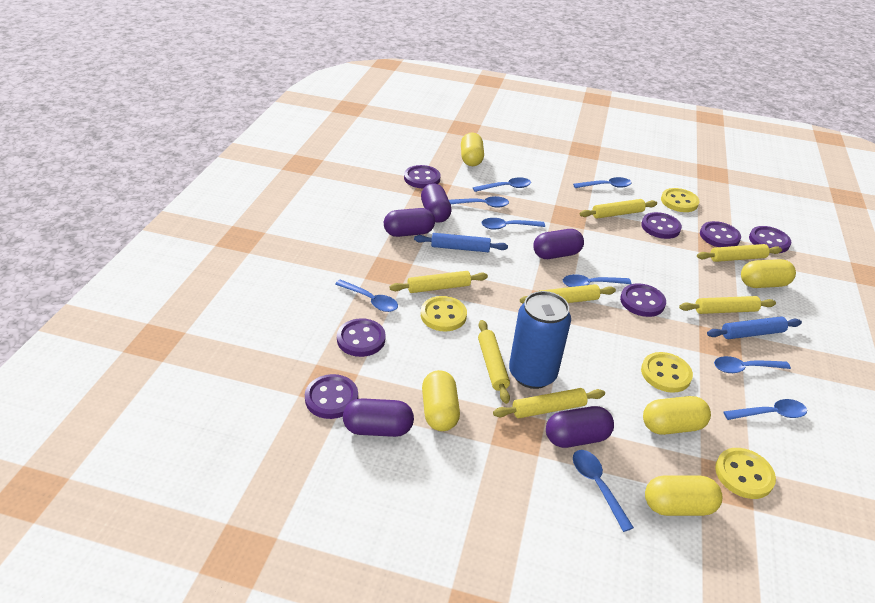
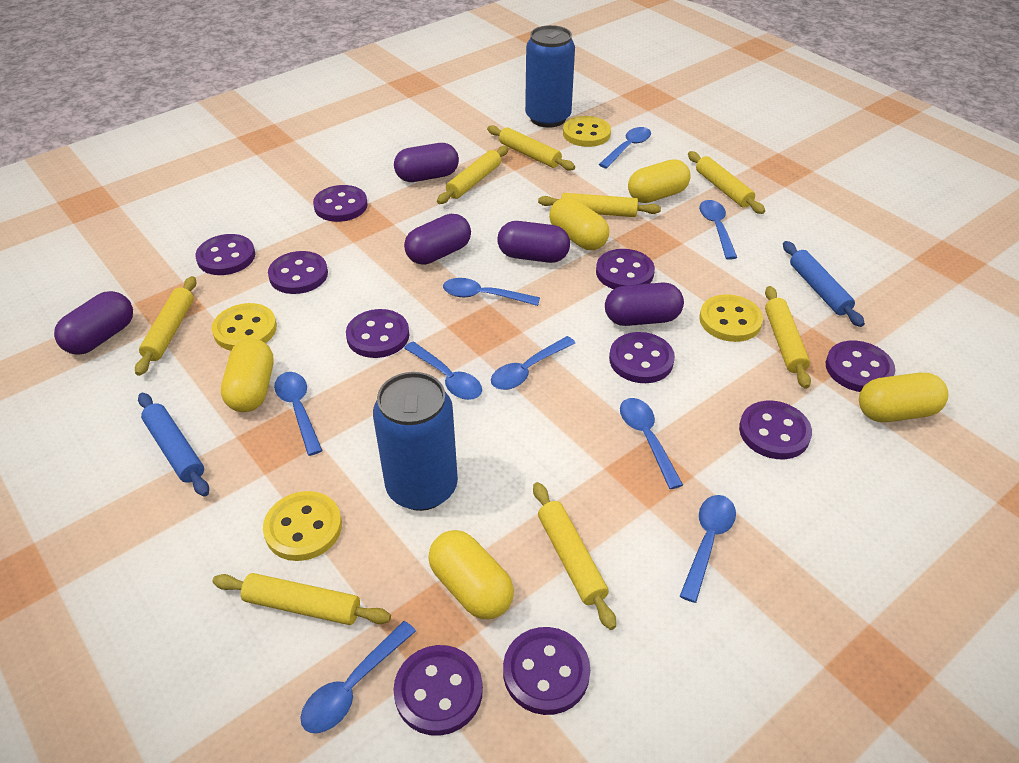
blue can: [509,291,571,389] = 1 -> [373,372,458,511] [525,25,575,128] = 2
purple button: [305,374,358,419] [337,318,386,357] [404,165,441,188] [620,283,666,317] [641,212,682,239] [700,221,741,247] [749,226,791,253] = 7 -> [195,234,255,275] [268,251,328,294] [313,185,368,222] [346,309,409,358] [393,645,483,736] [503,627,590,715] [596,249,655,289] [609,332,675,383] [739,401,812,459] [826,341,895,392] = 10
yellow rolling pin: [390,271,488,293] [478,320,510,404] [493,388,605,418] [520,284,616,303] [580,199,657,219] [679,296,776,314] [697,244,782,262] = 7 -> [135,276,197,376] [212,573,391,625] [437,146,509,204] [487,125,575,171] [533,482,616,630] [538,193,661,217] [688,151,765,214] [765,286,811,389] = 8

